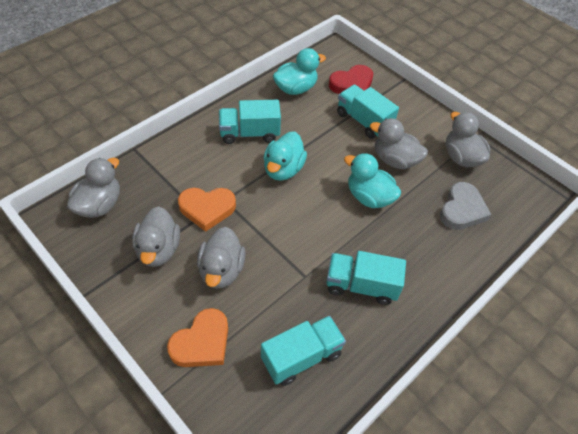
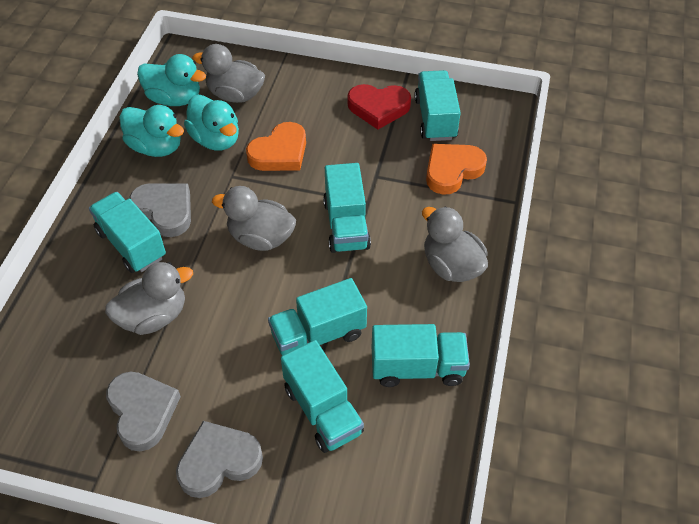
grey duck: [67,158,120,218] [132,206,180,267] [197,227,246,289] [370,118,428,169] [446,112,490,167] = 5 -> [105,262,193,335] [192,44,265,103] [212,186,296,251] [422,206,488,282] = 4
grey heart: [440,182,492,230] = 1 -> [106,372,181,451] [129,183,191,237] [176,421,263,498] = 3
turquoise truck: [219,100,281,144] [261,316,346,386] [326,251,406,305] [337,85,399,139] = 4 -> [89,192,166,273] [268,278,367,356] [281,340,364,453] [323,163,371,253] [372,324,470,387] [414,70,461,141] = 6

